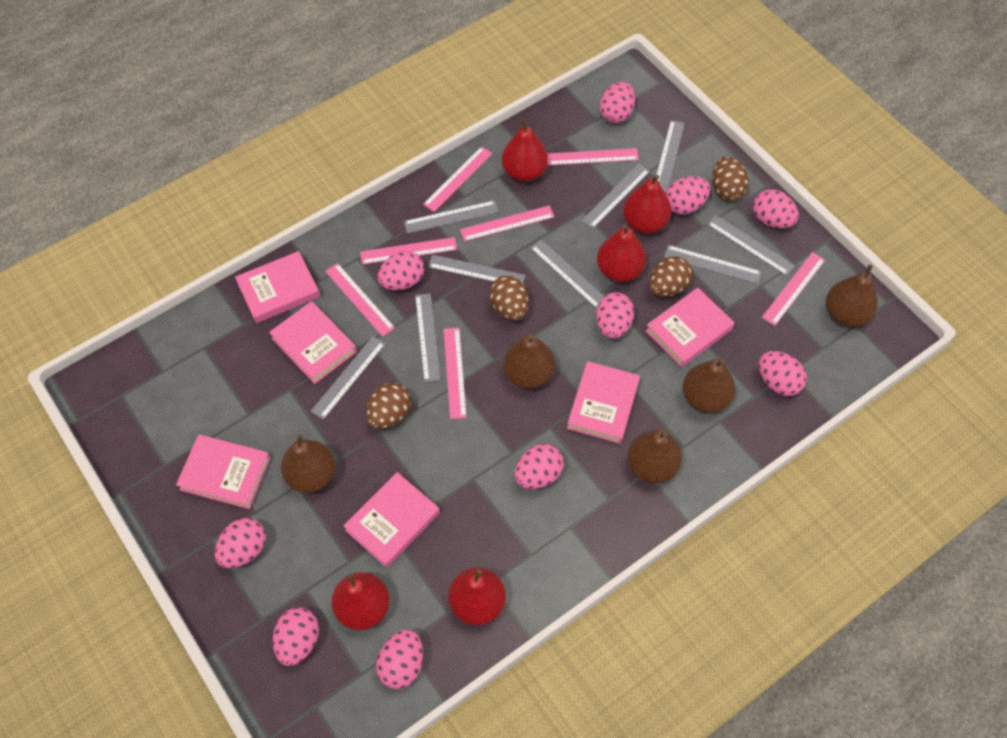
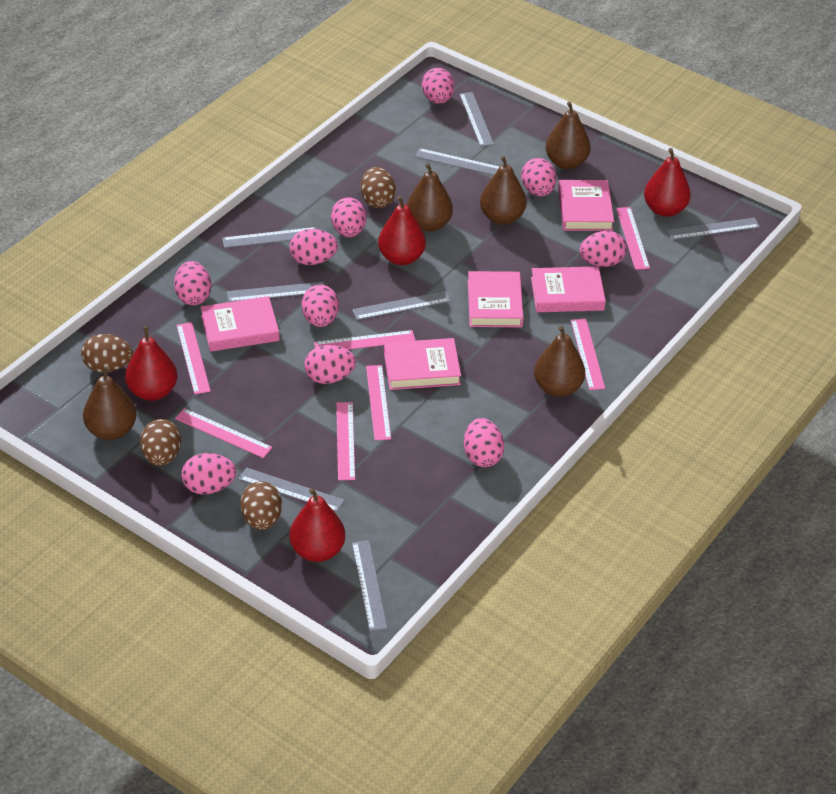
grey ruler: [311,336,385,420] [404,200,499,234] [415,293,441,382] [428,255,526,283] [530,240,604,309] [581,164,650,229] [656,120,685,193] [664,245,761,284] [707,215,795,276] = 9 -> [222,227,316,248] [227,282,324,302] [239,467,344,512] [352,291,451,320] [352,540,387,631] [415,148,500,175] [459,92,494,147] [667,218,760,240] = 8
pink book: [176,434,270,509] [235,251,320,323] [269,301,357,384] [344,472,440,568] [567,361,640,444] [645,288,735,367] = 6 -> [201,296,280,352] [384,338,461,390] [468,271,523,327] [531,266,606,312] [558,180,614,231] = 5
red pear: [331,572,390,630] [449,567,506,625] [502,118,548,182] [597,224,646,282] [623,175,671,234] = 5 -> [125,326,177,401] [290,488,345,562] [378,196,426,265] [644,148,691,217] = 4

